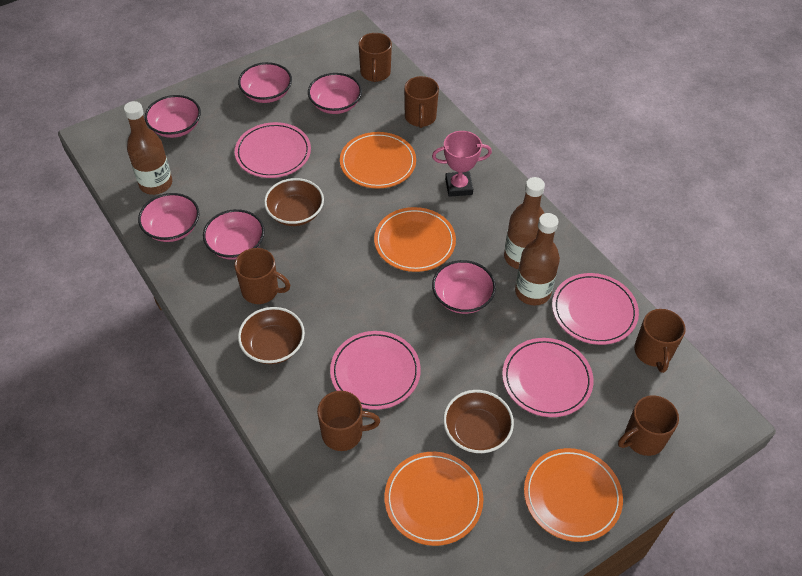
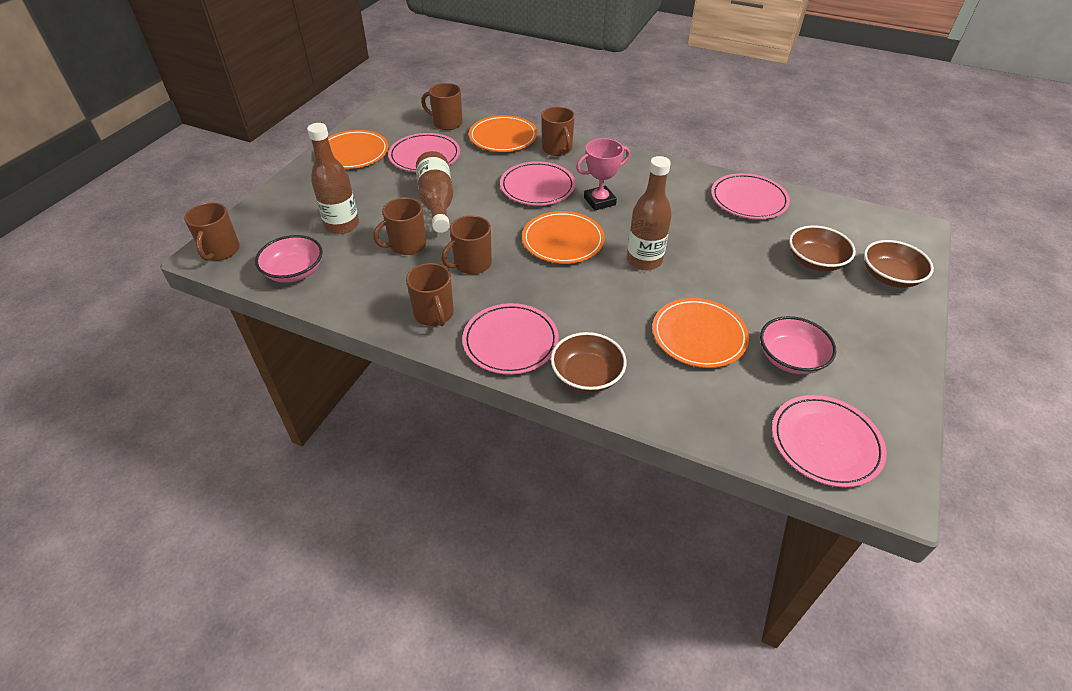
pink bowl: [138,193,199,242] [145,95,201,138] [203,209,265,260] [238,62,292,103] [308,73,362,114] [432,260,496,314] = 6 -> [255,235,323,283] [760,316,836,374] = 2
pink plate: [235,122,311,178] [330,331,421,410] [502,338,593,417] [552,273,639,345] = 4 -> [388,133,460,172] [462,303,559,375] [500,161,575,206] [711,173,790,219] [772,395,887,488] = 5

